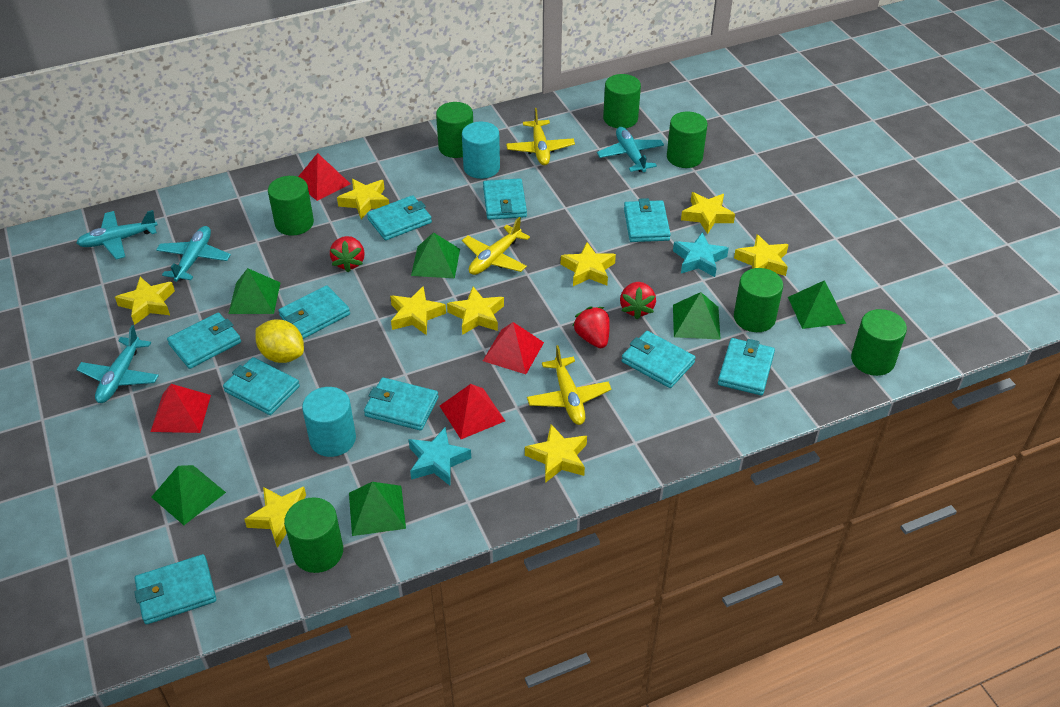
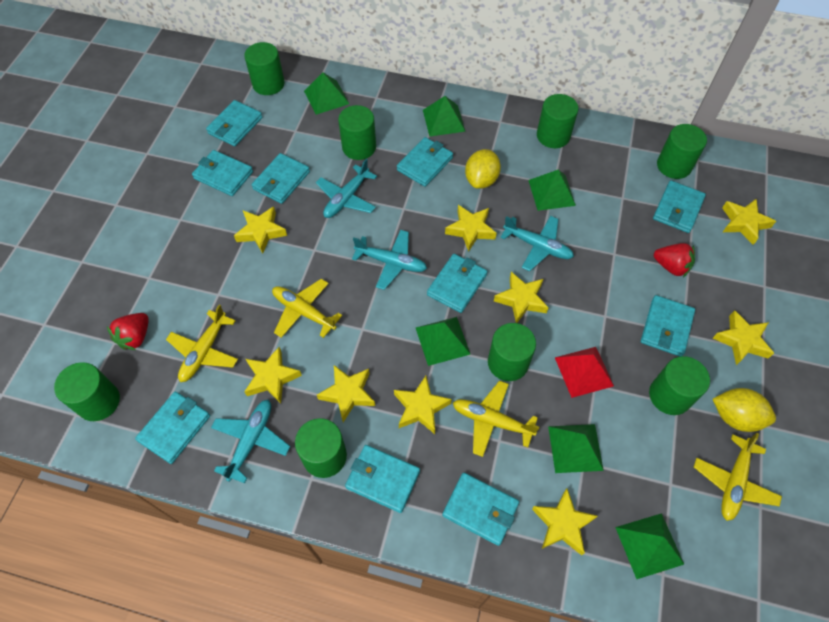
green cylinder: [268,176,314,236] [284,497,343,573] [436,102,473,158] [603,74,641,128] [667,112,708,168] [734,268,783,332] [851,309,907,376] = 7 -> [54,362,120,421] [244,42,284,95] [295,418,347,478] [338,105,376,160] [488,323,536,381] [537,94,579,148] [649,356,710,415] [657,124,707,179] = 8
red pyramid: [151,384,211,433] [298,153,350,201] [440,384,505,439] [483,322,544,374] = 4 -> [555,347,614,398] = 1
red strawberry: [330,236,365,272] [573,307,610,348] [620,282,656,319] = 3 -> [107,313,149,350] [654,243,695,277] = 2
turquoise cylinder: [302,387,356,457] [462,122,500,179] = 2 -> none = 0
turquoise star: [409,427,471,486] [673,232,729,277] = 2 -> none = 0
yellow lemon: [256,319,304,363] = 1 -> [465,149,501,189] [713,388,776,432] = 2
yellow plane: [462,217,530,275] [506,108,575,165] [527,345,611,425] = 3 -> [166,305,238,382] [272,279,342,338] [453,380,539,457] [694,433,782,521] = 4

